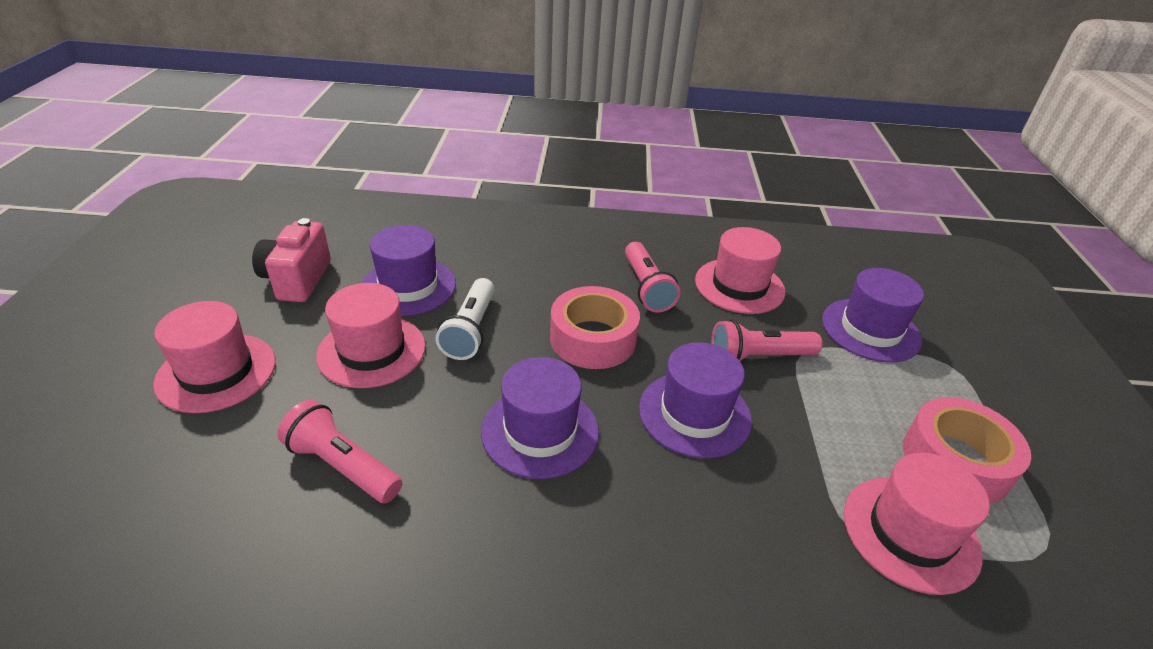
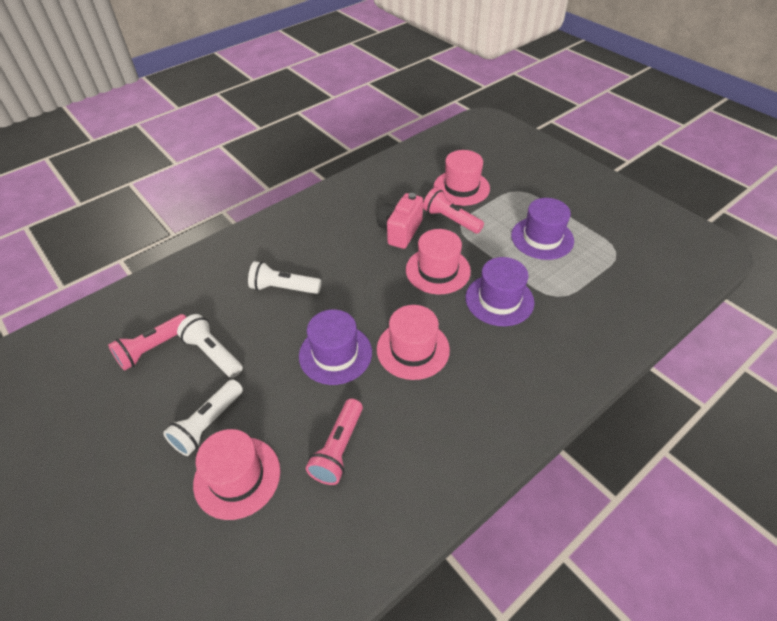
pink tape: [550,286,640,369] [903,397,1031,504] = 2 -> none = 0
purple hat: [362,225,456,316] [481,357,599,479] [639,342,752,458] [822,268,924,363] = 4 -> [299,309,372,385] [466,257,534,326] [511,198,574,260] = 3
white flashlight: [435,278,495,360] = 1 -> [163,379,243,456] [177,314,243,378] [248,261,321,294] = 3

